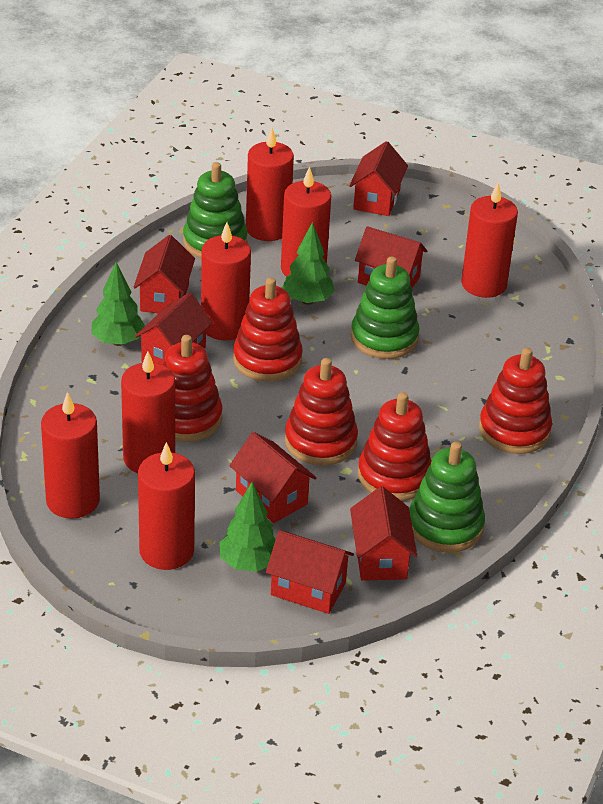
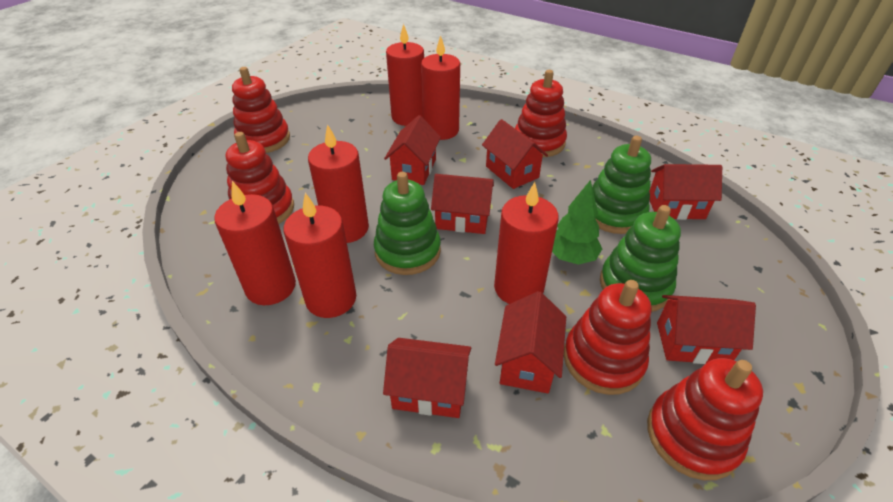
green tree: [91,262,145,346] [219,482,276,572] [282,222,335,305] = 3 -> [552,180,602,265] = 1
red candle: [41,392,100,519] [121,351,175,473] [138,442,195,570] [201,222,251,340] [246,128,294,241] [281,166,331,277] [461,183,518,298] = 7 -> [214,181,296,305] [284,193,356,318] [308,124,369,243] [386,24,424,126] [421,35,460,140] [494,182,559,304] = 6

